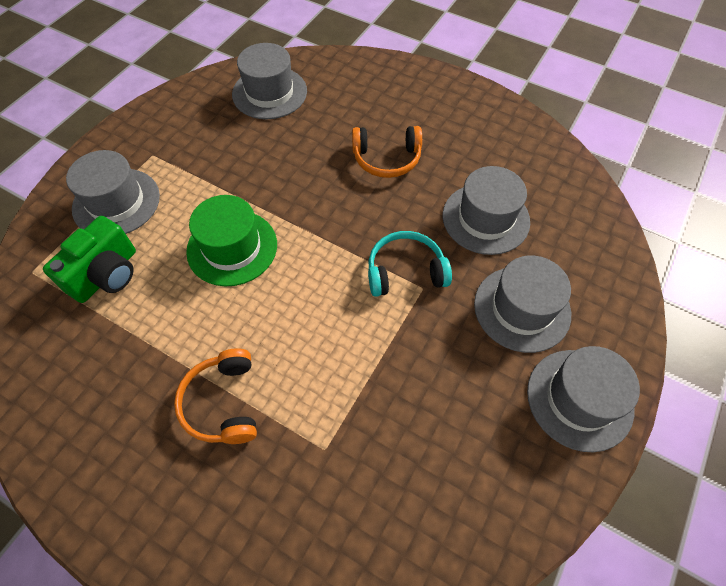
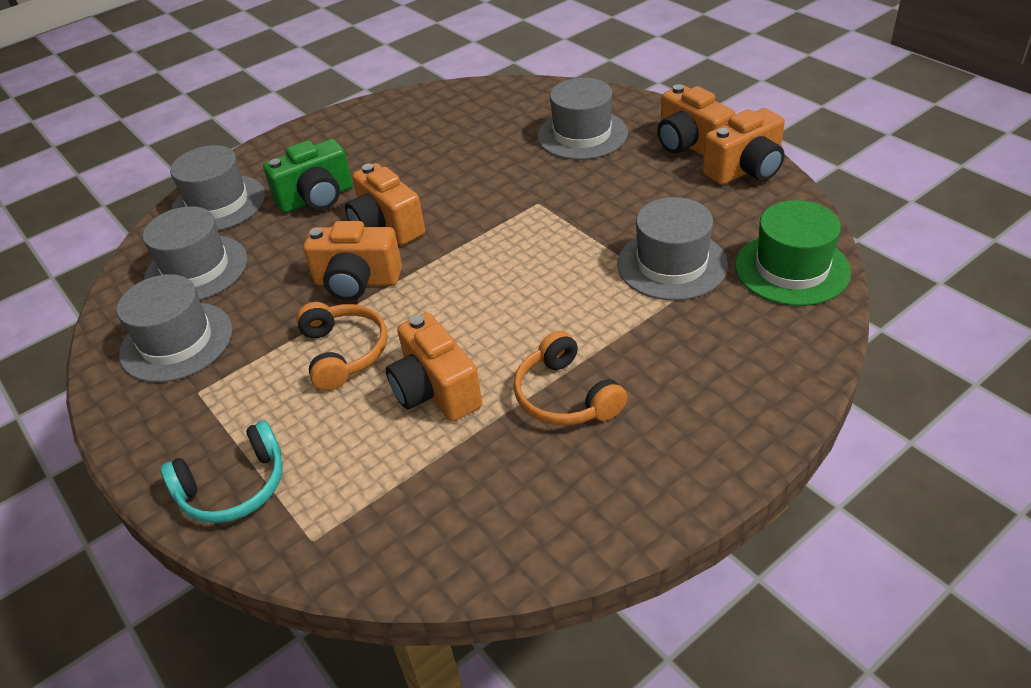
orange camera: none = 0 -> [303,221,402,300] [345,163,425,245] [386,313,482,422] [657,84,736,156] [703,108,785,185] = 5

